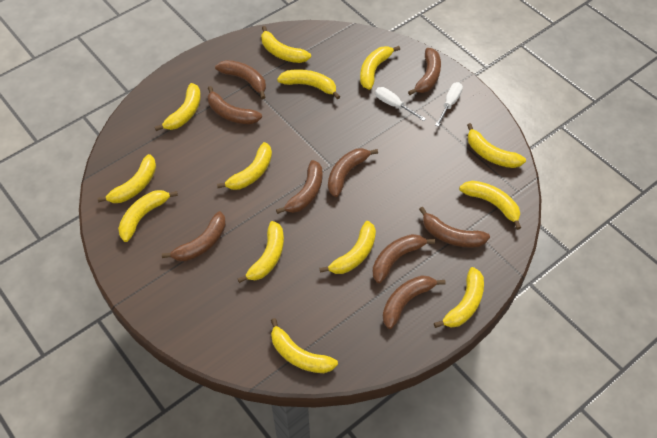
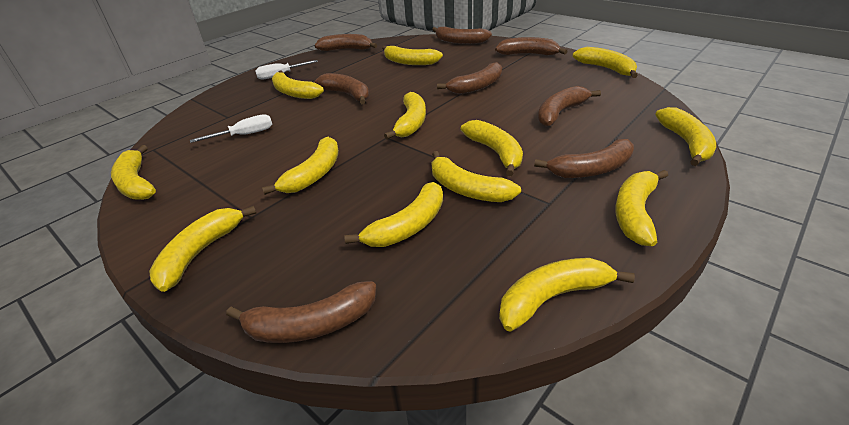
brown banana: [162,211,226,261] [208,86,262,124] [215,60,266,99] [276,160,322,214] [328,148,378,197] [373,234,435,283] [383,275,446,329] [408,48,441,95] [419,207,490,248] = 9 -> [226,281,376,343] [314,34,377,51] [315,73,369,104] [432,27,492,44] [437,62,502,94] [495,37,568,55] [534,139,634,178] [538,86,601,127] = 8

